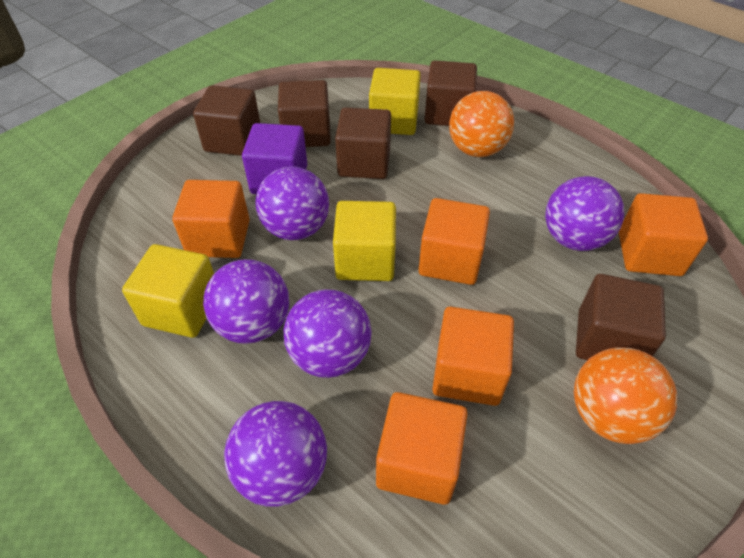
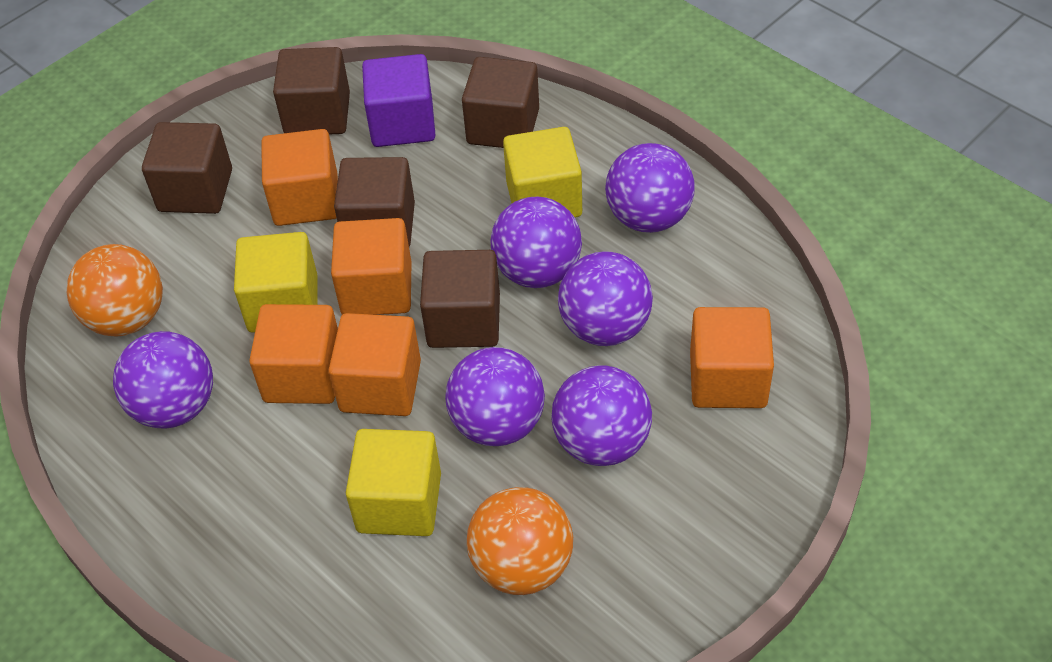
purple ball: [203,259,289,344] [224,401,327,507] [255,166,329,240] [283,289,372,378] [545,176,624,251] = 5 -> [113,331,213,429] [445,347,545,446] [490,196,582,288] [551,365,652,466] [558,251,653,346] [605,143,695,233] = 6

